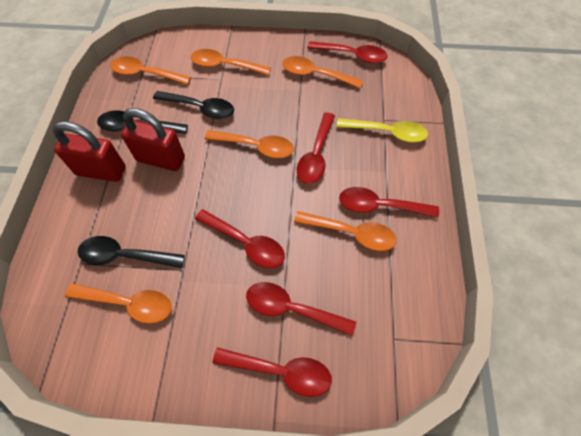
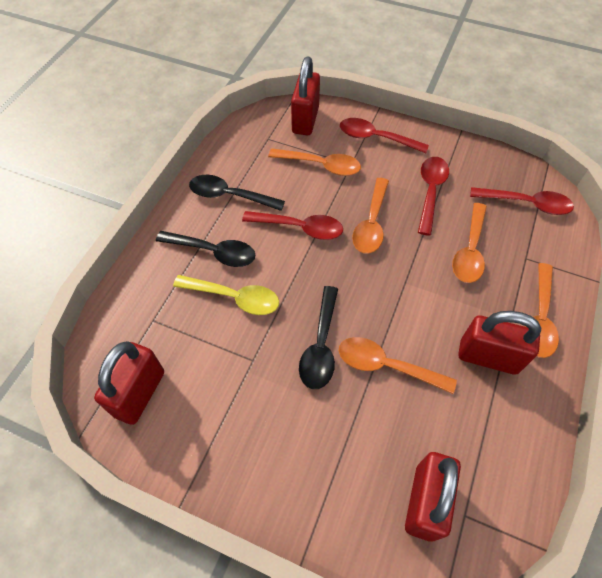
orange spoon: [65,283,172,324] [110,56,191,85] [191,49,271,75] [204,130,294,158] [282,56,363,88] [294,211,397,251] = 6 -> [268,148,361,176] [339,337,457,394] [352,178,389,254] [452,203,487,283] [525,263,559,358] = 5
red padlock: [52,121,126,182] [121,108,185,171] = 2 -> [94,341,164,425] [291,57,320,135] [405,452,461,542] [458,311,541,375] = 4
red spoon: [195,209,285,268] [212,347,332,397] [246,282,356,336] [297,112,335,184] [307,41,388,64] [339,187,439,218] = 6 -> [242,211,343,240] [340,118,429,153] [418,157,449,236] [470,187,574,215] = 4

